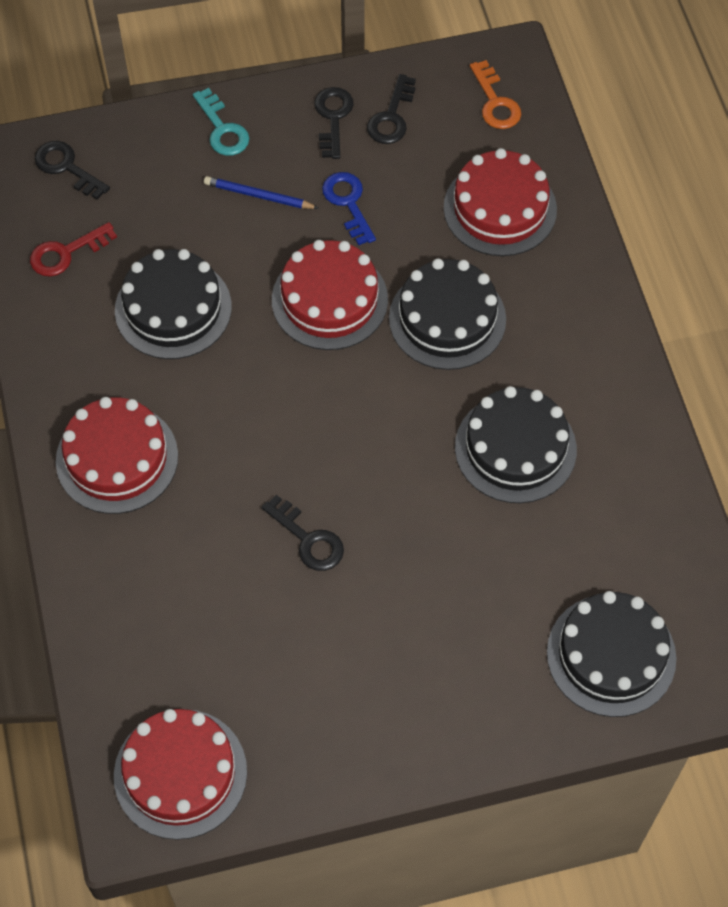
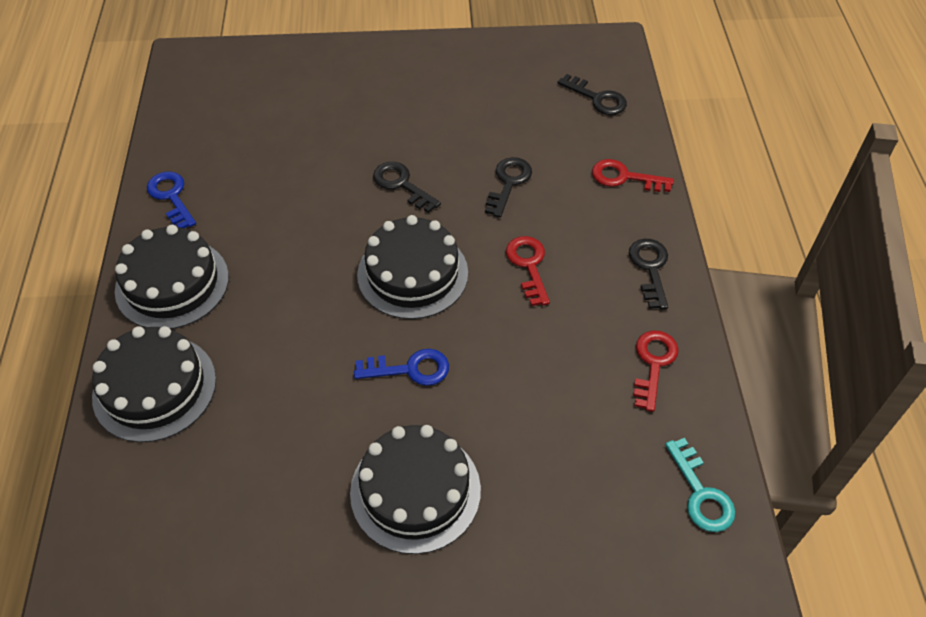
blue key: [322,172,376,246] = 1 -> [147,172,196,228] [354,349,449,386] = 2
blue pencil: [204,176,318,209] = 1 -> none = 0
orange key: [470,60,521,129] = 1 -> none = 0
red cake: [56,397,178,514] [114,709,247,840] [272,240,388,350] [444,148,557,256] = 4 -> none = 0
red key: [30,222,117,277] = 1 -> [506,236,550,306] [592,159,674,192] [633,331,679,412] = 3

